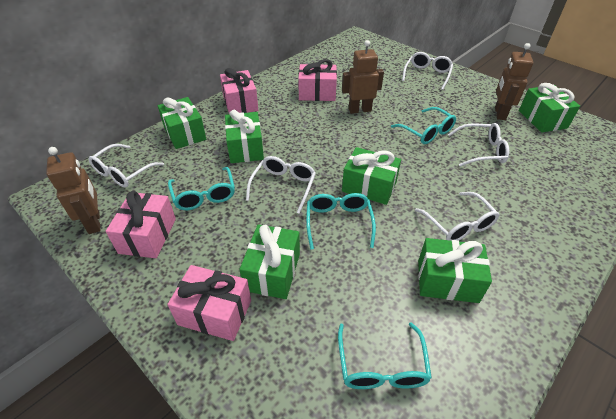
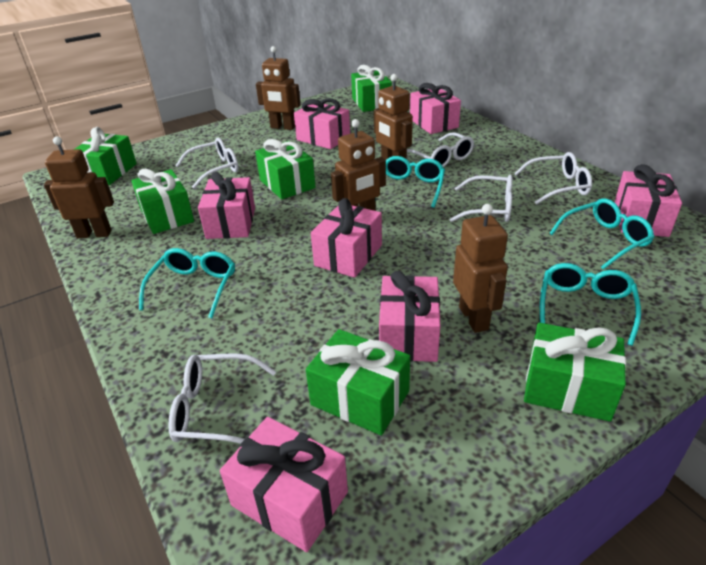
brown robot: [46,147,100,234] [342,40,384,114] [495,43,533,120] = 3 -> [44,136,114,238] [256,46,301,130] [331,119,386,211] [374,74,413,160] [453,204,508,333] = 5
pink gift: [106,191,176,258] [167,265,251,341] [220,68,258,113] [298,59,337,101] = 4 -> [198,172,255,239] [220,417,348,552] [294,98,350,149] [311,198,382,278] [379,271,440,362] [410,83,461,134] [614,164,682,237] = 7

